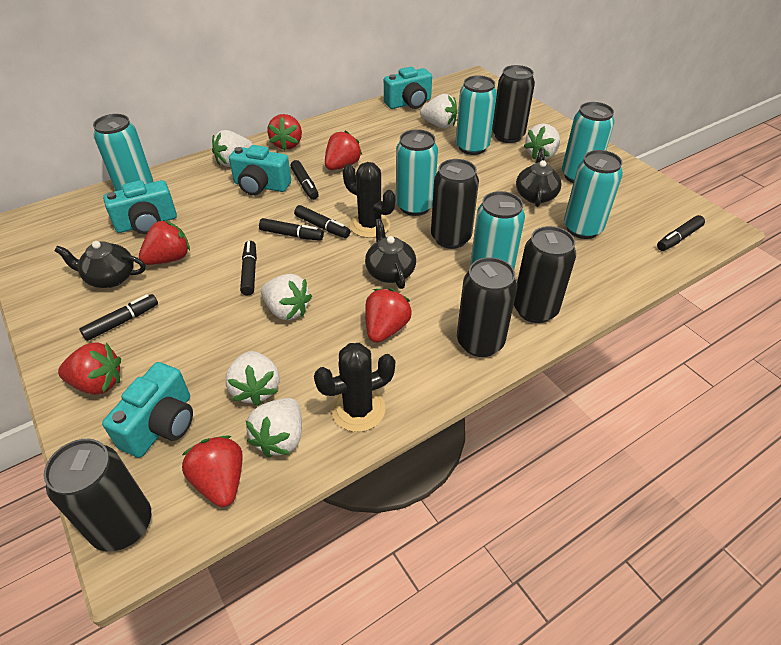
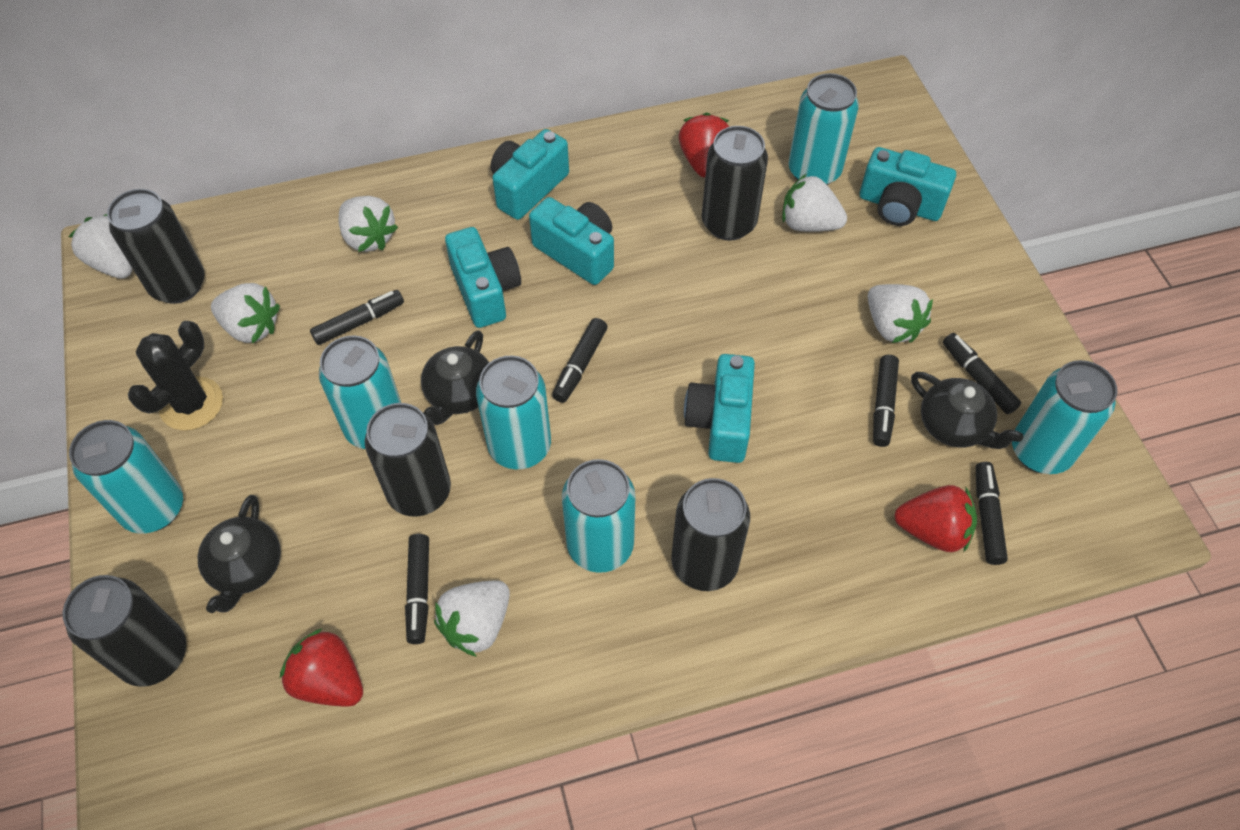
black cactus: [314,343,395,432] [343,162,395,238] = 2 -> [128,321,223,431] = 1
red strawberry: [58,342,121,395] [139,220,190,265] [182,435,243,507] [267,114,302,151] [325,131,362,170] [365,288,412,343] = 6 -> [280,629,363,707] [679,113,729,177] [894,485,977,552] = 3
turquoise camera: [102,362,193,458] [103,180,177,234] [229,145,291,195] [384,67,432,109] = 4 -> [445,227,521,328] [491,129,569,220] [529,197,614,285] [684,354,755,463] [860,147,956,226] = 5

